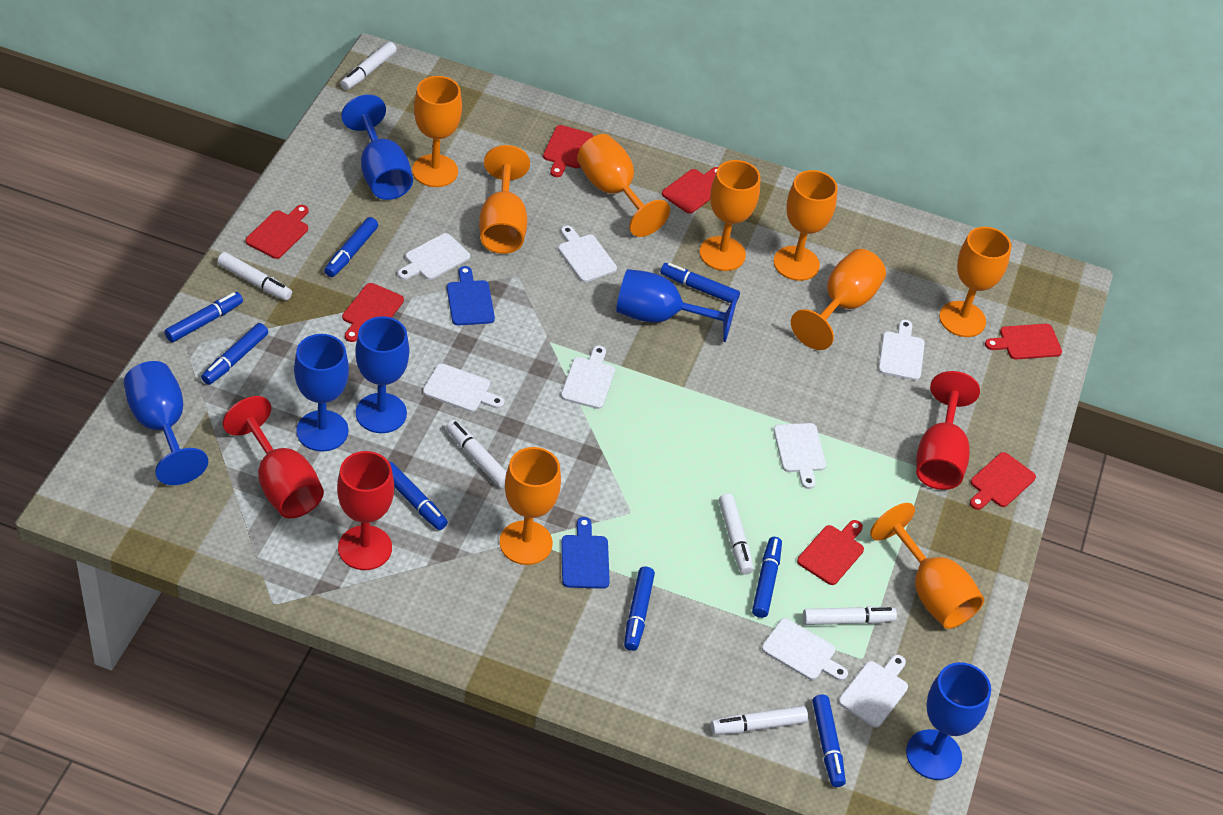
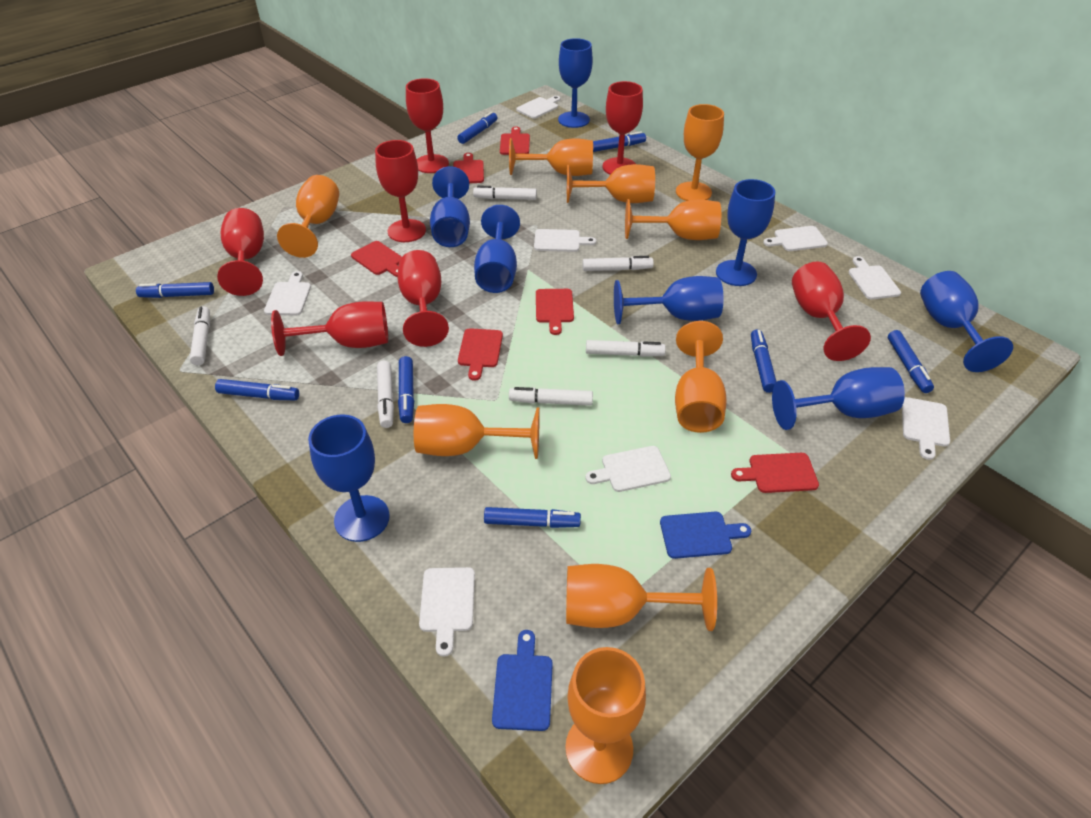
blue goblet: [124,361,208,485] [294,334,349,452] [341,95,413,200] [355,316,409,433] [616,269,738,342] [906,662,991,780] = 6 -> [308,414,390,542] [430,166,470,247] [474,205,520,293] [558,38,593,128] [614,276,724,324] [716,179,775,286] [772,367,905,430] [920,271,1013,372] = 8
red cutting board: [246,205,309,259] [342,283,404,342] [543,125,593,177] [662,167,718,214] [797,520,864,585] [970,452,1036,510] [985,324,1062,360] = 7 -> [351,241,402,277] [453,153,484,183] [458,328,503,381] [500,127,530,155] [536,289,574,335] [731,453,819,493] = 6
red goblet: [222,396,324,519] [337,451,394,570] [916,371,980,490] = 3 -> [217,208,264,296] [271,301,388,356] [375,140,426,242] [397,250,449,347] [406,78,449,173] [603,81,643,175] [792,262,871,361] = 7

